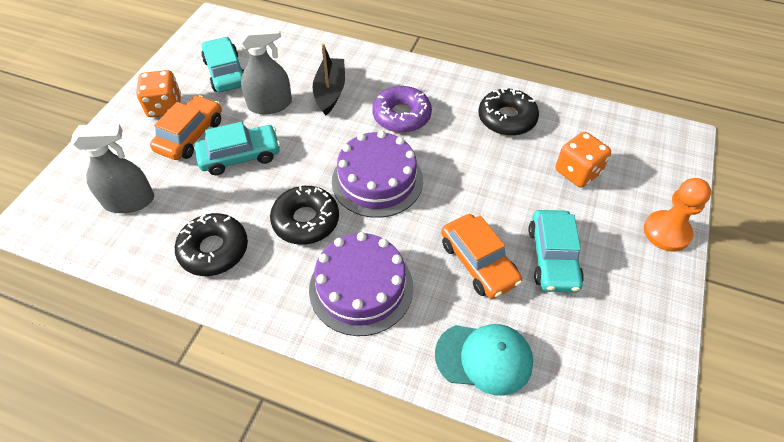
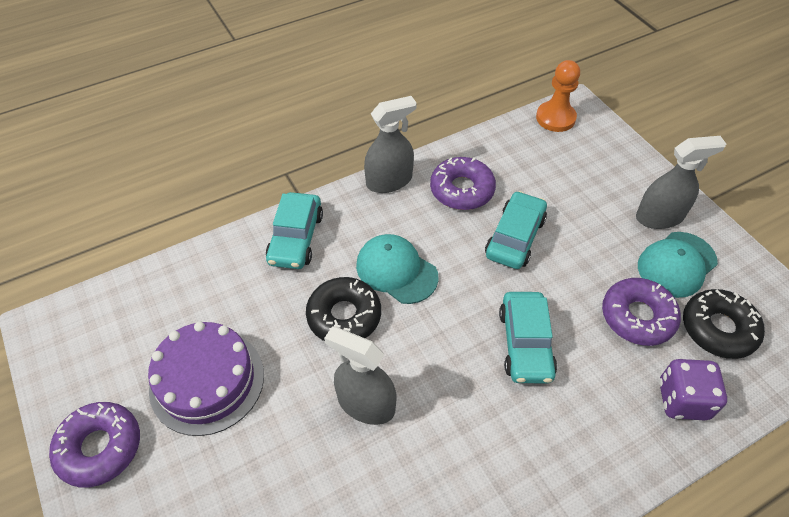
black boat: [313,43,345,116] = 1 -> none = 0
black donut: [175,213,248,276] [270,186,339,245] [479,88,539,136] = 3 -> [306,277,381,341] [683,289,765,359] = 2
grey spray bottle: [71,124,154,213] [238,24,292,114] = 2 -> [324,326,396,425] [364,96,417,193] [636,136,726,229] = 3
orange car: [150,95,222,160] [441,214,522,299] = 2 -> none = 0
orange dice: [136,70,181,117] [556,132,611,188] = 2 -> none = 0
purple cake: [309,232,413,336] [332,131,423,218] = 2 -> [148,322,264,436] = 1
purple dice: none = 0 -> [659,359,727,420] = 1
purple donut: [372,86,432,133] = 1 -> [49,402,140,488] [430,157,496,210] [602,278,681,346] = 3
turquoise cap: [435,324,533,396] = 1 -> [356,234,438,304] [638,232,718,298] = 2

